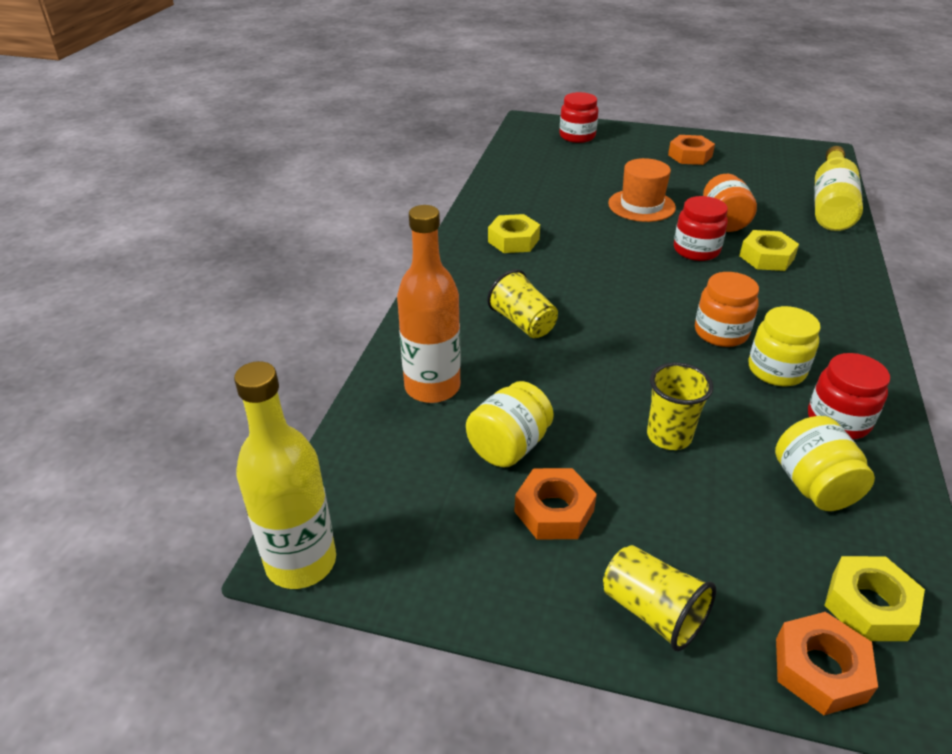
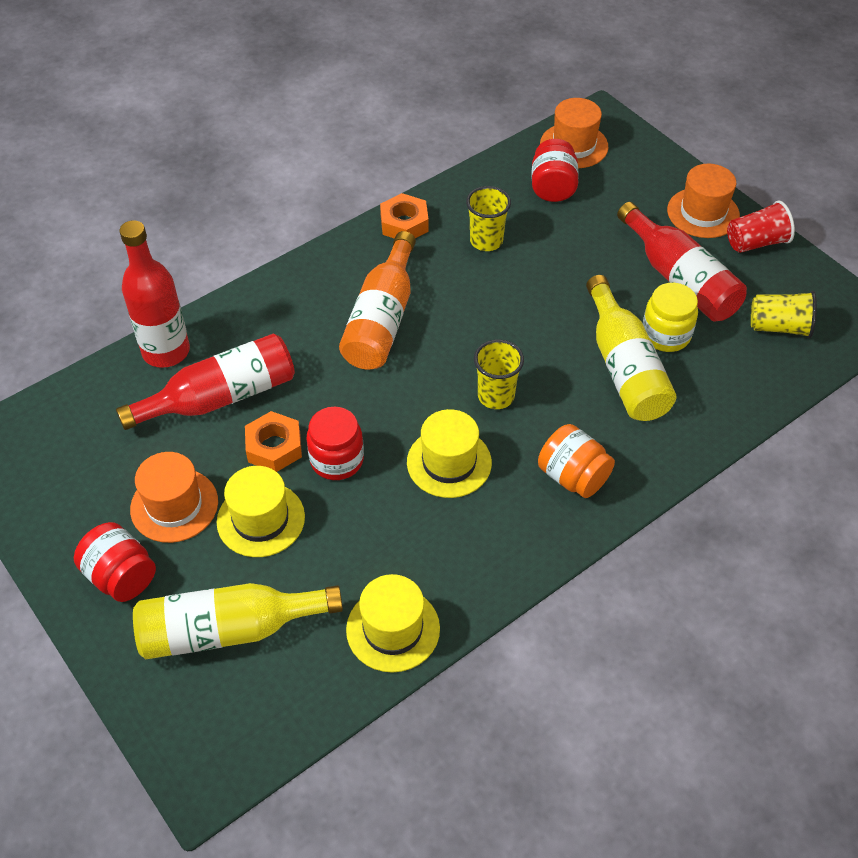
orange hat: [608,158,676,222] = 1 -> [130,452,218,543] [540,98,608,168] [667,164,740,238] = 3
orange jar: [695,272,759,347] [703,174,757,232] = 2 -> [538,424,615,498] = 1
orange nut: [514,468,597,540] [668,135,715,165] [776,612,878,715] = 3 -> [245,411,302,472] [380,193,429,239] = 2
red bottle: none = 0 -> [116,333,295,430] [119,220,190,368] [617,202,747,322] = 3
red cup: none = 0 -> [727,200,795,253] = 1
yellow hat: none = 0 -> [216,466,305,557] [346,574,440,673] [407,409,492,498] = 3
yellow jar: [466,381,554,467] [749,306,821,386] [775,416,875,511] = 3 -> [643,283,698,352] = 1
yellow nut: [488,214,540,253] [739,230,799,271] [824,556,925,641] = 3 -> none = 0

